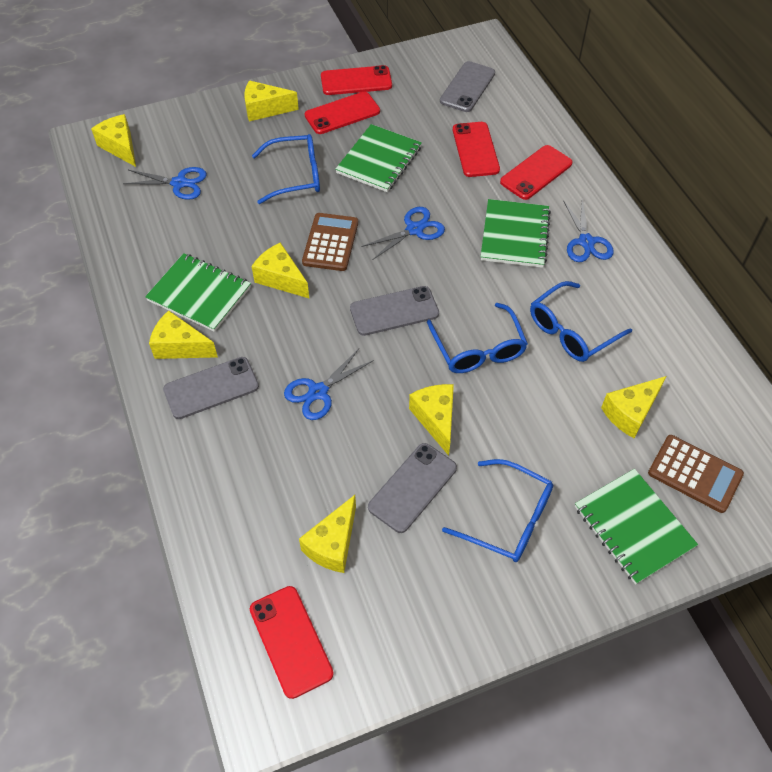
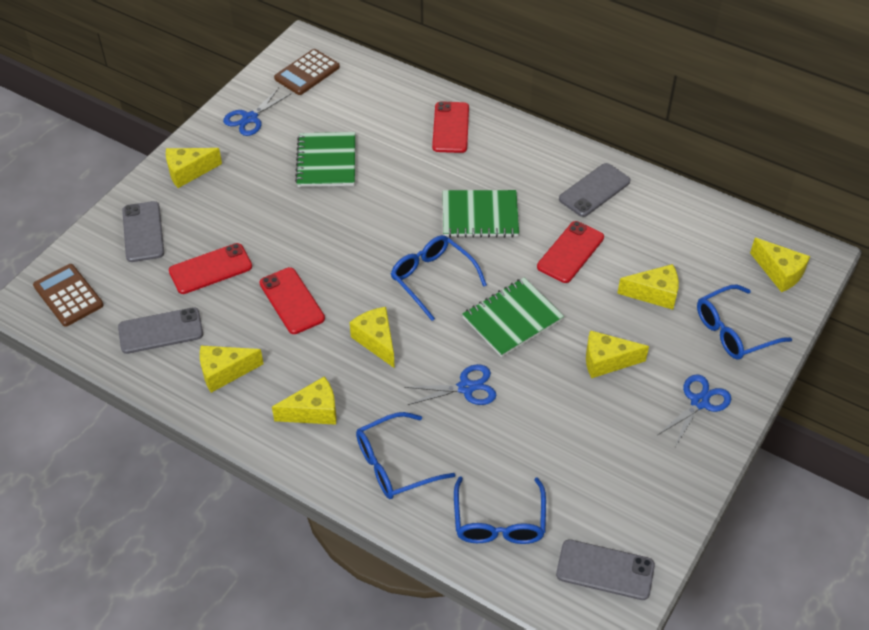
blue scissors: [123,167,207,200] [284,349,374,420] [362,207,445,260] [563,199,614,262] = 4 -> [223,88,291,136] [404,364,496,405] [658,374,731,447] = 3
green notebook: [145,253,251,332] [335,124,422,192] [481,199,551,268] [575,469,698,585] = 4 -> [295,132,355,187] [443,190,519,238] [462,278,564,357] = 3
red phone: [250,586,334,699] [305,92,380,134] [321,65,392,95] [453,122,500,177] [500,145,573,200] = 5 -> [169,243,252,294] [259,267,325,334] [432,101,469,153] [537,221,604,283] = 4

